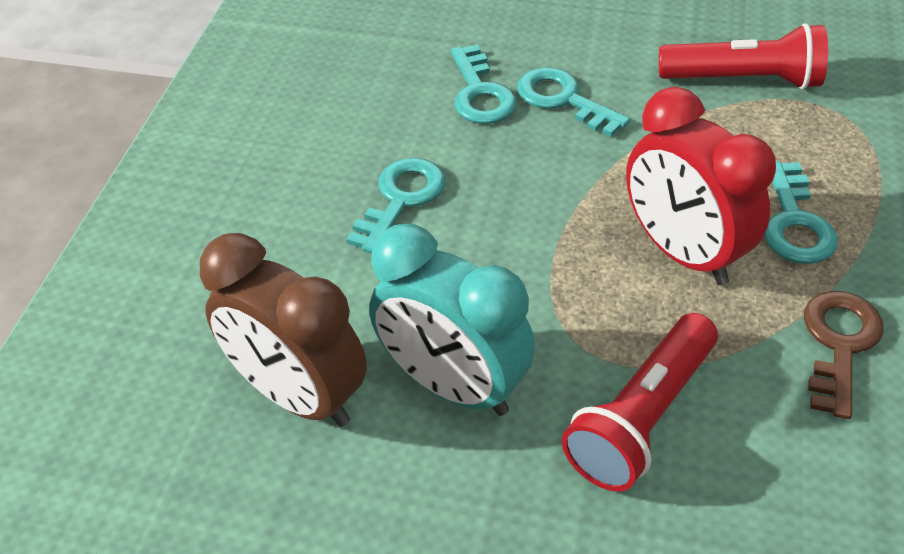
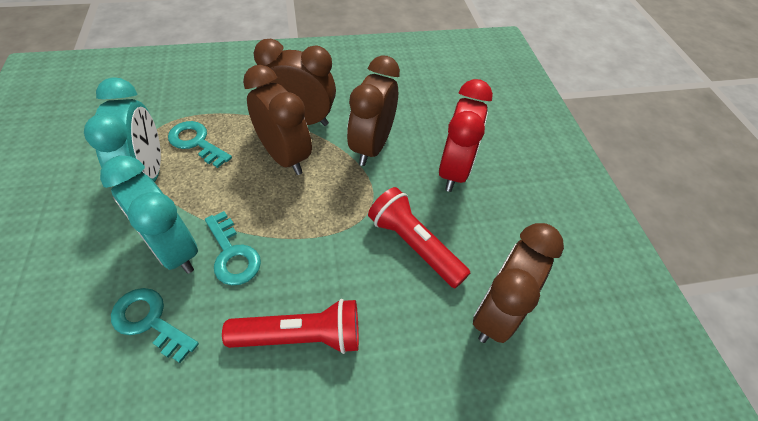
brown clock: [200,233,367,427] = 1 -> [243,65,312,175] [254,39,336,126] [347,55,400,166] [473,223,564,343] = 4
brown key: [804,291,884,419] = 1 -> none = 0
turquoise clock: [369,224,535,416] = 1 -> [84,77,161,182] [100,156,198,274] = 2
turquoise key: [346,158,445,254] [451,45,517,124] [517,67,630,137] [764,161,838,264] = 4 -> [111,288,199,363] [168,121,232,168] [205,211,261,285] = 3

